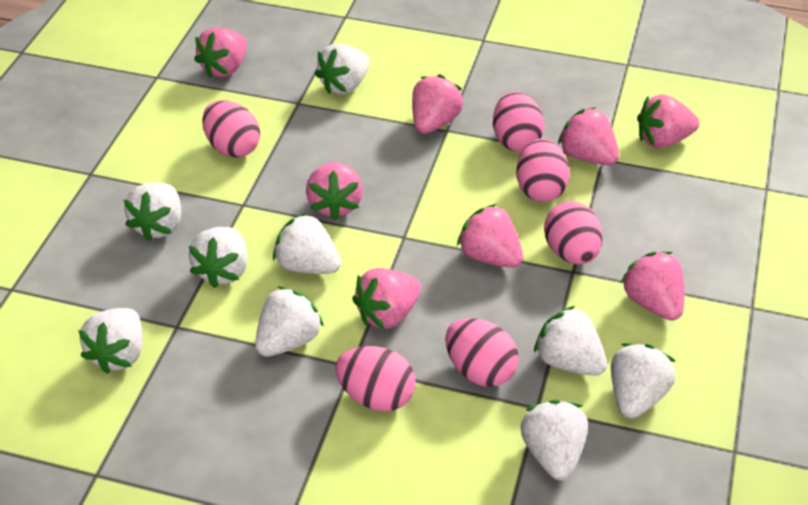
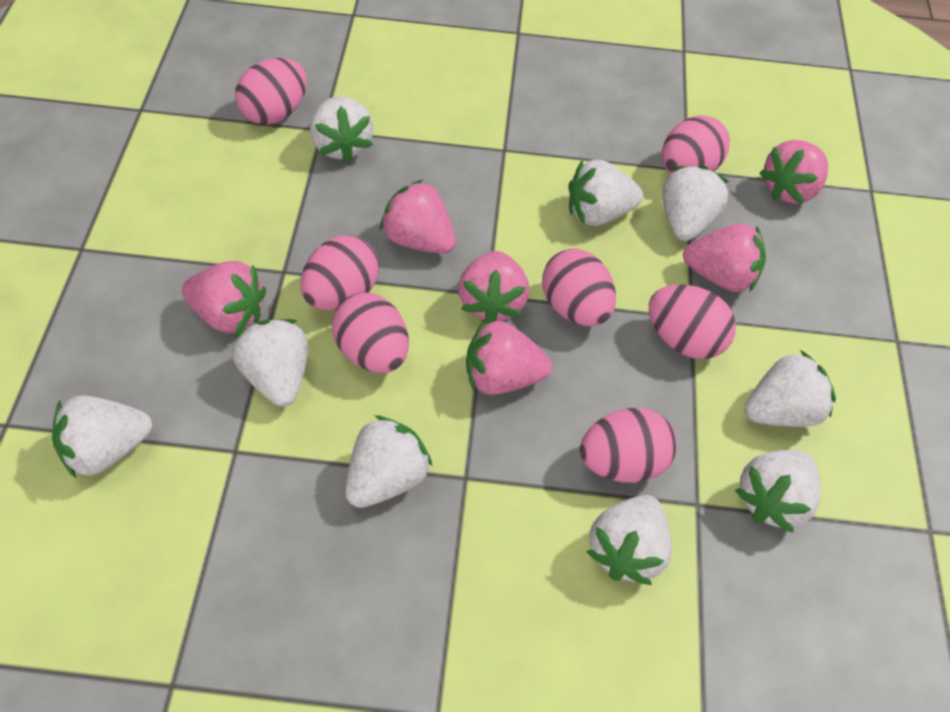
pink egg: [202,100,260,158] [335,346,416,412] [445,318,519,387] [493,92,544,152] [516,138,570,202] [544,201,602,265] = 6 -> [235,58,307,125] [301,235,379,310] [332,292,409,373] [542,249,616,326] [580,408,677,483] [649,285,736,359] [662,115,730,174] = 7
pink strawberry: [194,27,247,78] [306,162,363,220] [352,268,421,329] [412,74,464,134] [457,204,523,268] [558,107,619,165] [621,252,684,321] [637,94,700,148] = 8 -> [182,261,266,333] [380,180,456,254] [458,251,529,324] [466,319,552,395] [683,224,766,292] [760,140,828,204] = 6

